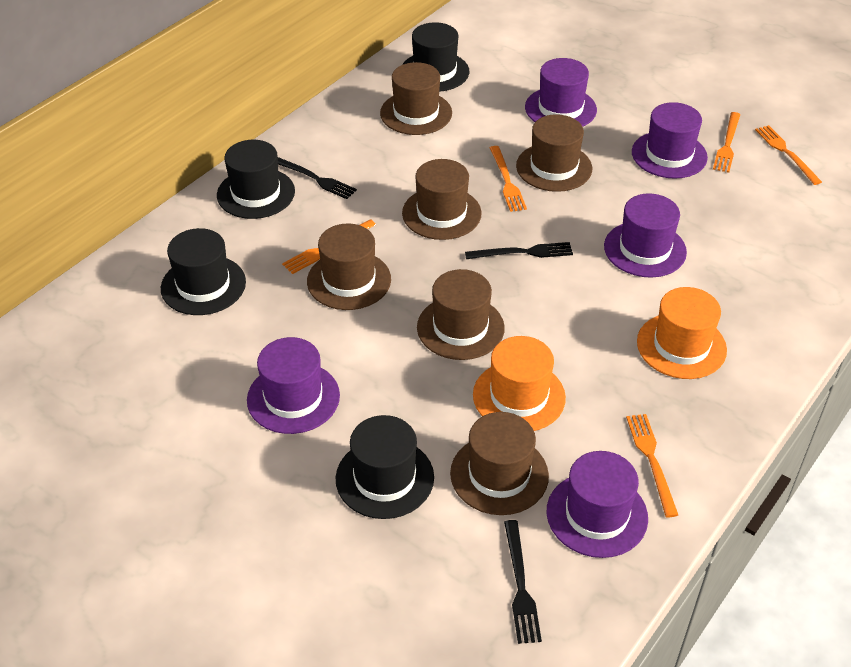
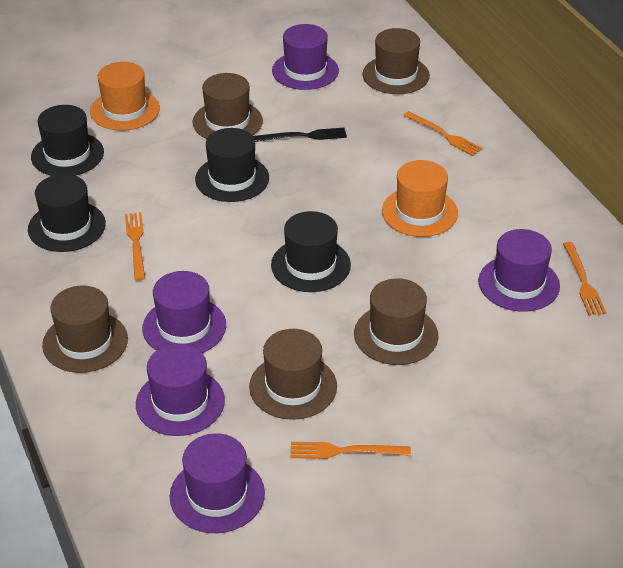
black fork: [278,157,357,199] [465,242,573,259] [504,520,542,644] = 3 -> [253,127,347,142] = 1
brown hat: [307,224,391,310] [380,62,452,135] [402,159,482,240] [417,269,505,360] [450,412,549,515] [516,114,592,192] = 6 -> [42,285,128,373] [192,73,263,139] [249,329,337,420] [354,278,438,365] [362,28,430,94] = 5
orange fork: [282,219,376,274] [490,146,527,212] [626,414,678,517] [713,112,740,173] [755,125,822,185] = 5 -> [125,212,145,281] [290,442,411,459] [403,111,483,156] [563,242,606,316] = 4

